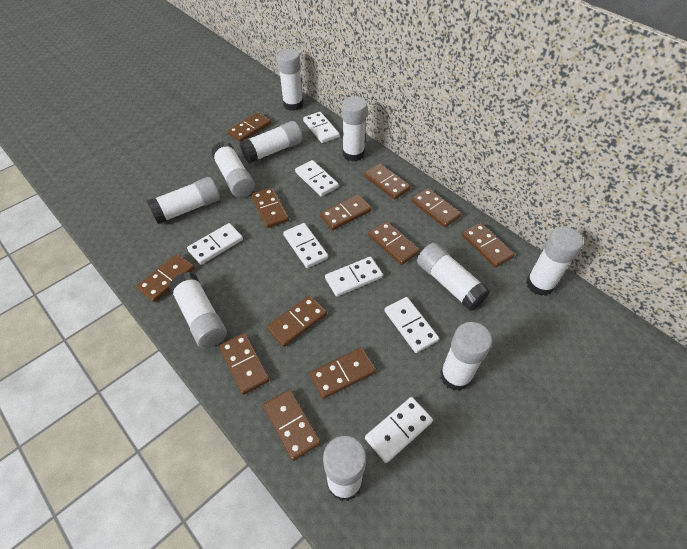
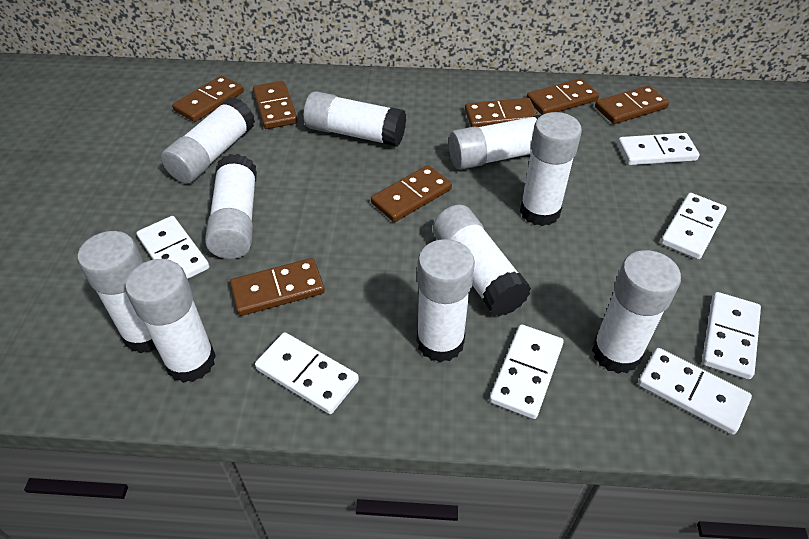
brown domino: [136,254,195,302] [219,333,270,395] [227,112,271,142] [251,187,289,228] [263,389,321,461] [266,295,327,347] [310,347,376,399] [320,194,372,230] [364,163,411,200] [368,221,420,265] [412,188,462,227] [462,223,515,268] = 12 -> [172,75,244,122] [230,258,325,316] [253,81,298,129] [371,165,452,222] [465,98,537,127] [526,78,599,114] [595,85,669,124] = 7

